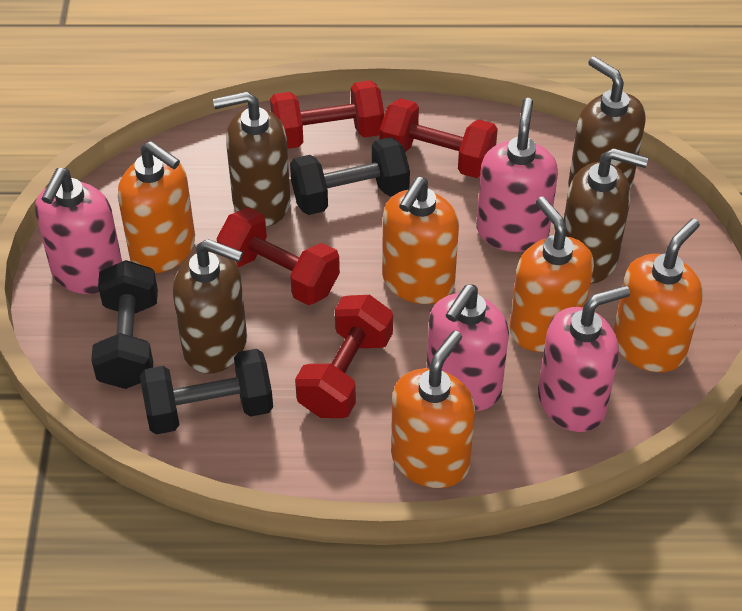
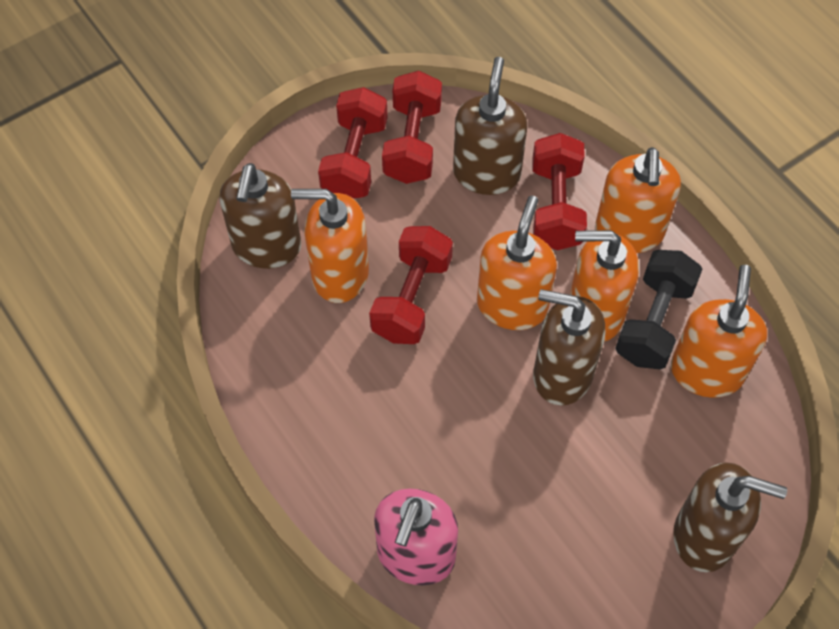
black dumbbell: [91,260,158,389] [140,349,273,434] [290,137,410,215] = 3 -> [615,250,702,369] = 1
pink soap dispenser: [35,168,122,294] [427,284,509,411] [476,98,558,252] [538,286,630,432] = 4 -> [374,489,458,585] = 1

